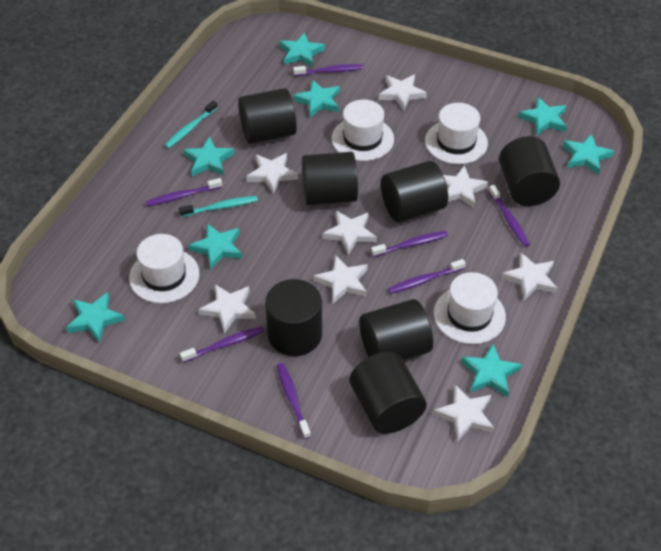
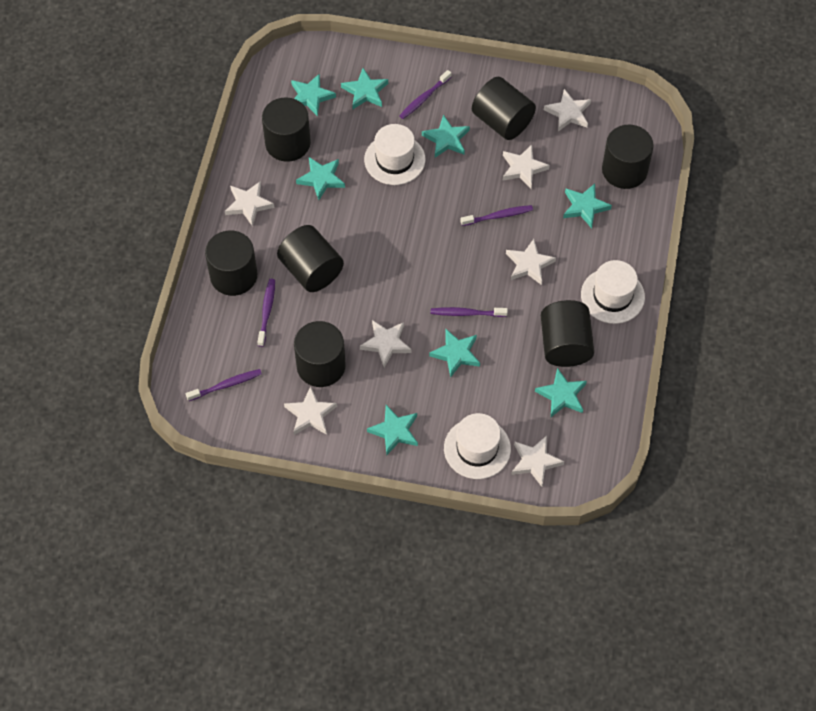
purple toothbrush: [145,178,222,206] [180,326,264,363] [277,363,311,439] [293,64,364,76] [371,231,448,257] [388,259,466,294] [488,185,530,247] = 7 -> [186,369,262,401] [258,279,275,347] [399,70,451,119] [431,307,508,317] [460,205,533,226] = 5
turquoise toothbrush: [165,100,218,148] [179,196,258,217] = 2 -> none = 0
white hat: [129,234,199,303] [332,99,394,161] [425,103,488,164] [434,272,506,344] = 4 -> [364,124,425,185] [444,413,511,479] [581,260,645,324] = 3
white star: [198,284,256,334] [246,153,298,193] [314,255,368,303] [323,211,377,255] [378,74,427,110] [433,385,494,442] [443,165,488,208] [501,253,557,300] = 8 -> [225,181,274,226] [284,387,337,435] [360,320,412,367] [503,145,550,188] [506,239,556,285] [511,435,564,487] [544,89,591,131] = 7

